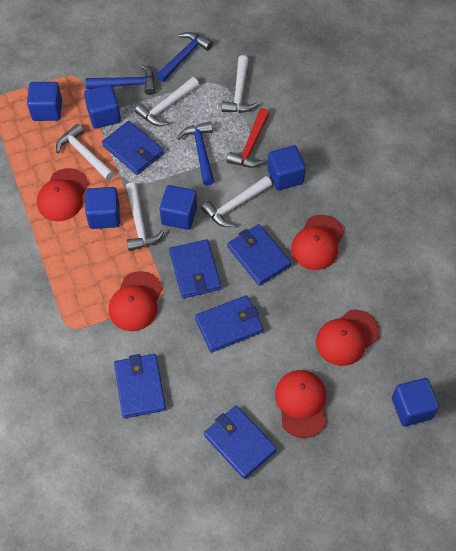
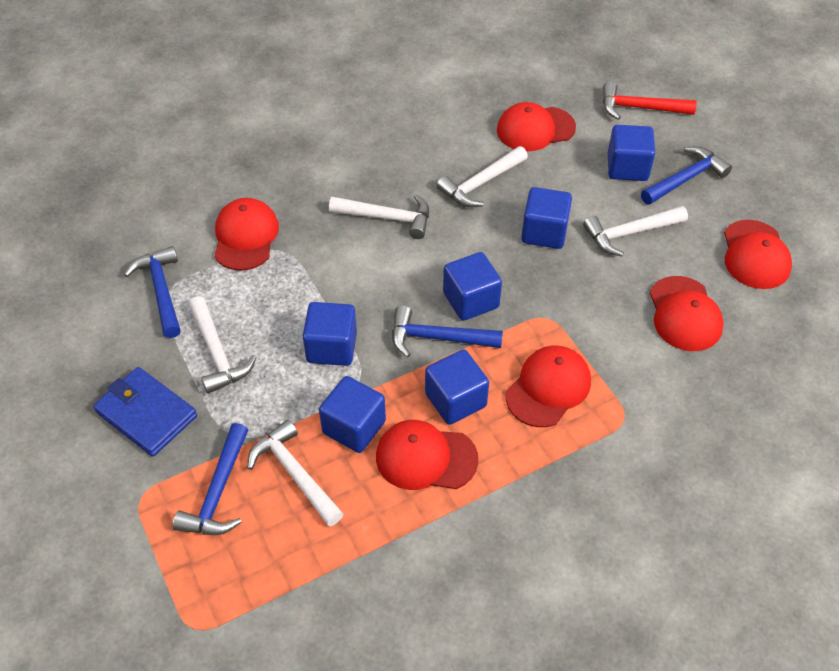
blue hammer: [86,64,155,95] [156,32,213,82] [177,122,214,186] = 3 -> [124,246,181,338] [173,423,248,535] [392,305,503,357] [641,146,732,205] = 4
blue wallet: [102,121,164,175] [114,354,166,418] [169,239,221,298] [195,295,263,352] [204,405,277,479] [227,224,291,286] = 6 -> [93,367,197,457] = 1
red cap: [37,168,88,221] [109,271,162,331] [275,370,326,438] [291,215,344,270] [316,310,380,366] = 5 -> [214,198,279,271] [376,420,478,490] [497,102,576,151] [506,346,591,427] [650,276,724,351] [724,220,792,289] = 6

